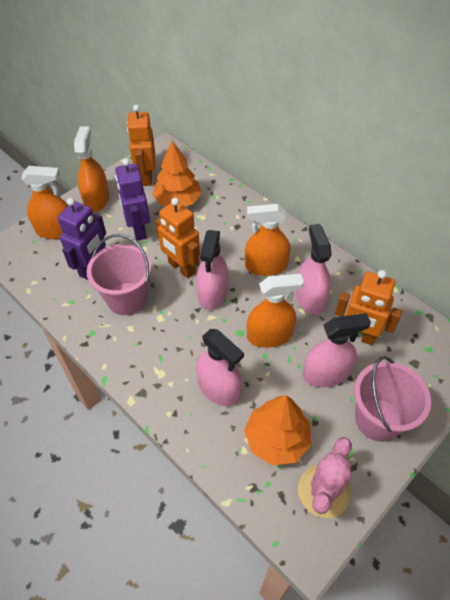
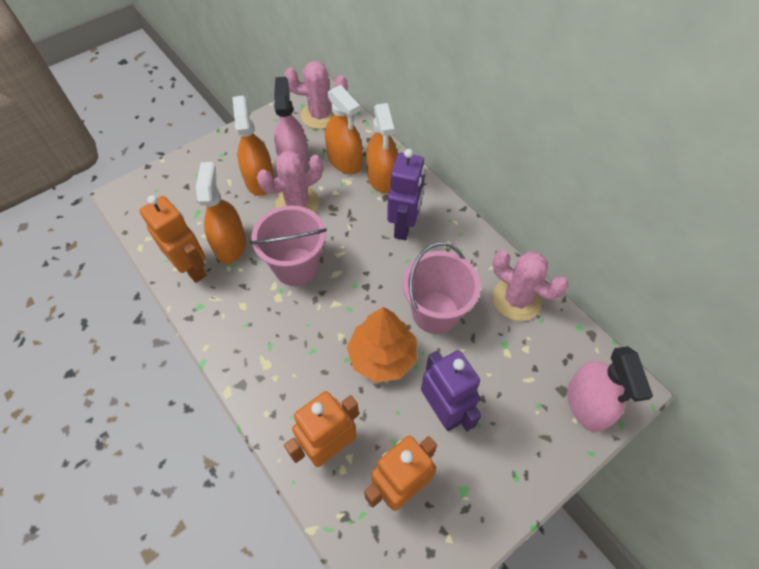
orange tree: [152,140,202,206] [244,395,311,466] = 2 -> [347,307,417,382] = 1
pink cactus: [298,437,352,518] = 1 -> [257,151,323,213] [285,61,347,129] [493,251,569,321] = 3
pink spray bottle: [196,230,228,310] [196,329,244,406] [296,224,332,315] [303,313,371,387] = 4 -> [274,77,308,171] [567,346,653,432] = 2

